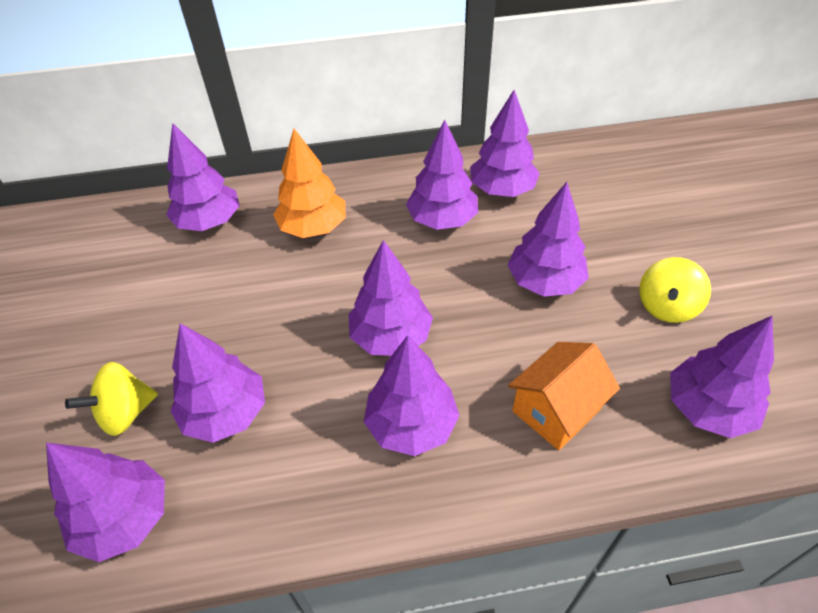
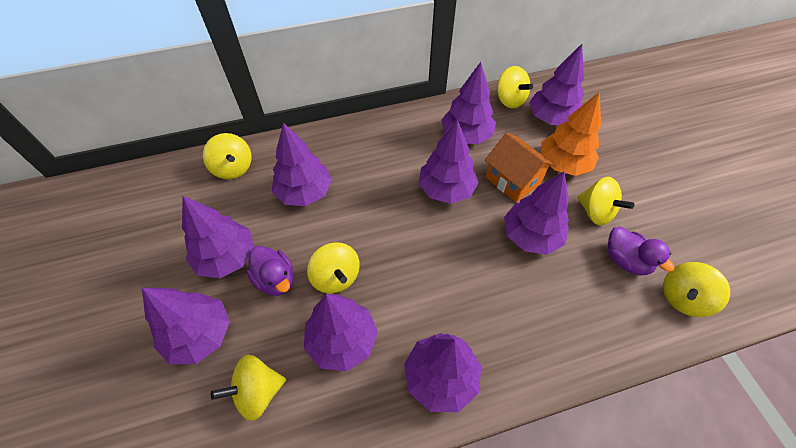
purple duck: none = 0 -> [247,246,294,296] [608,227,674,275] = 2
yellow spinning top: [65,362,158,436] [639,257,711,323] = 2 -> [203,133,252,179] [211,355,286,421] [307,242,360,293] [497,66,533,109] [577,177,635,225] [663,262,730,317] = 6

